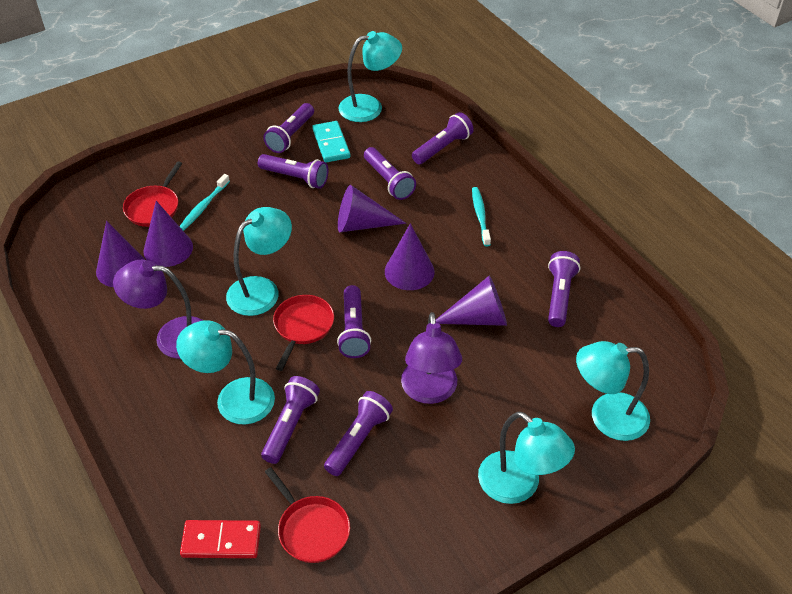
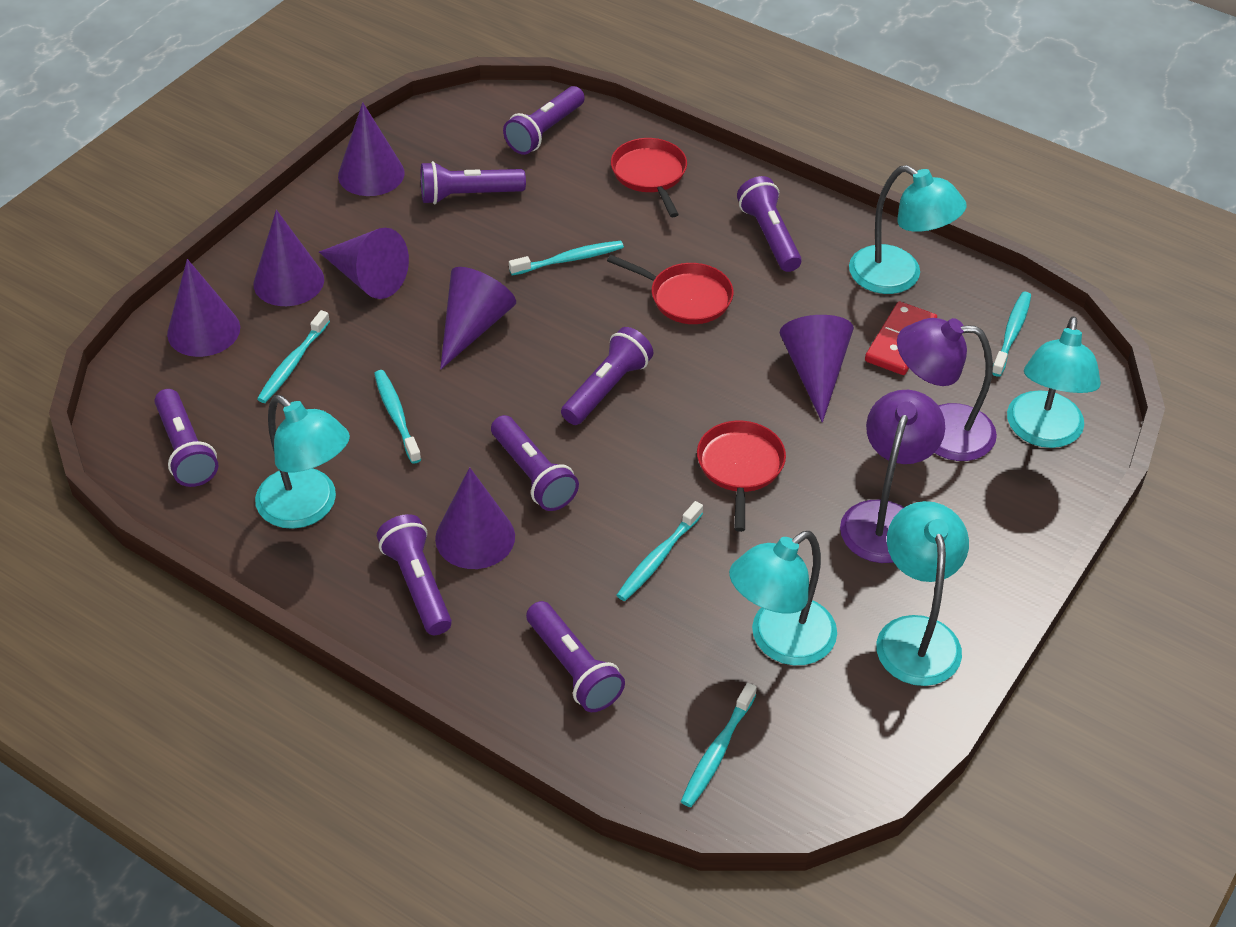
purple cone: [96,221,145,287] [143,201,193,267] [338,185,406,232] [385,223,435,290] [436,276,507,326] = 5 -> [167,259,240,357] [253,210,324,306] [319,228,409,299] [338,102,405,196] [435,467,515,569] [440,267,516,370] [780,315,854,422] = 7
turquoise domino: [312,121,350,162] = 1 -> none = 0
turquoise toothbrush: [179,174,230,231] [472,187,491,247] = 2 -> [257,310,330,403] [374,370,421,464] [509,241,624,276] [617,501,703,601] [681,683,757,807] [992,292,1031,377] = 6

